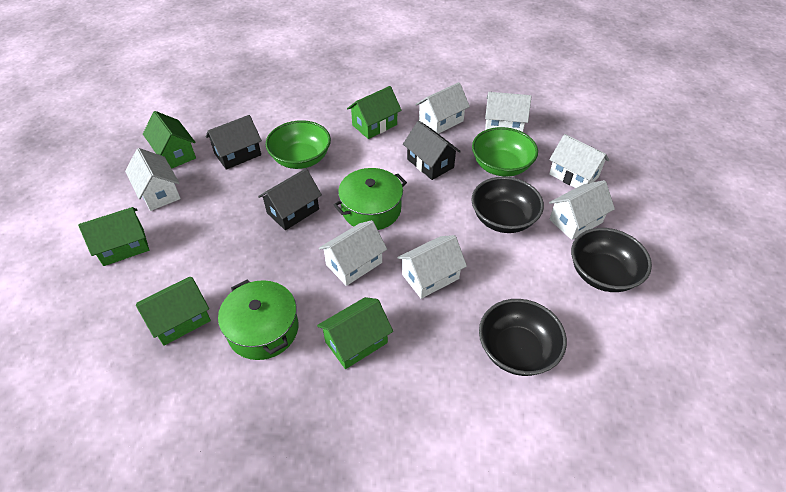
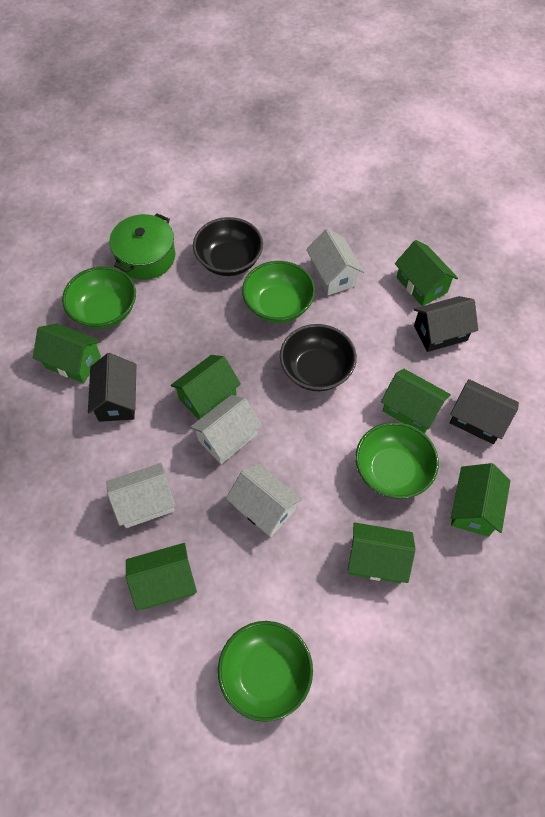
black bowl: [471,177,544,233] [479,299,567,376] [571,228,652,292] = 3 -> [193,217,263,276] [280,324,357,391] = 2
green bowl: [265,120,331,169] [472,127,538,177] = 2 -> [62,266,136,329] [218,621,313,722] [242,261,315,323] [356,422,439,499] = 4
green house: [78,207,149,266] [136,277,211,346] [143,111,196,169] [317,297,393,369] [347,86,402,139] = 5 -> [33,323,101,383] [126,543,197,610] [171,355,241,420] [347,522,415,583] [381,369,451,434] [395,240,458,306] [451,463,510,537] = 7
green pot: [218,279,298,360] [333,168,407,230] = 2 -> [109,213,175,280] = 1
white house: [125,148,181,211] [319,220,387,286] [397,235,467,299] [415,82,470,134] [485,92,531,132] [549,134,609,188] [549,180,615,240] = 7 -> [106,463,176,528] [190,395,262,464] [226,464,302,537] [306,229,365,295] = 4

